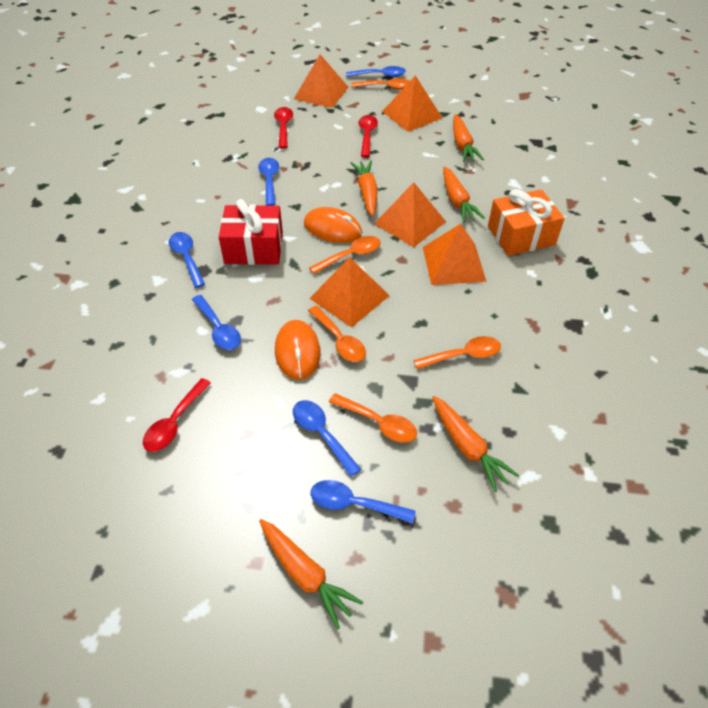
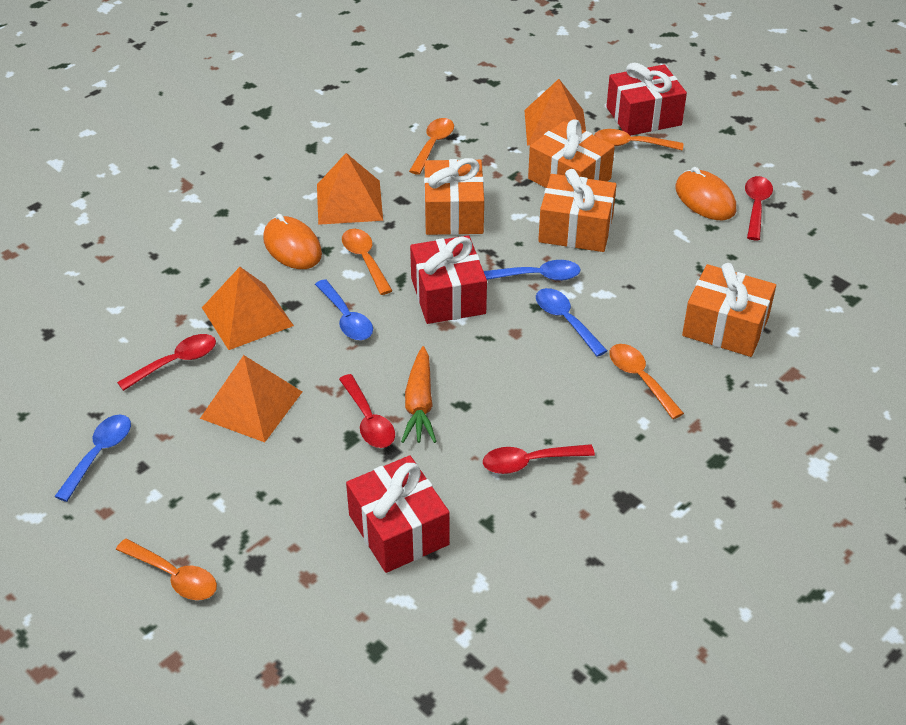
blue spoon: [169,232,205,288] [192,295,241,350] [258,158,279,206] [293,400,361,477] [310,480,416,524] [346,66,406,77] = 6 -> [54,414,131,502] [315,279,373,340] [484,260,581,281] [536,288,607,357] = 4
orange carrot: [259,519,364,630] [351,161,377,216] [432,396,520,492] [443,166,485,223] [453,114,484,162] = 5 -> [401,346,436,443] = 1
orange gift: [488,189,565,256] = 1 -> [424,158,484,235] [528,120,615,188] [538,169,617,252] [682,263,776,357] = 4
orange pyramid: [294,54,348,108] [309,257,390,327] [374,182,446,247] [382,75,442,132] [423,224,487,285] = 5 -> [200,355,302,442] [202,267,294,350] [317,153,383,225] [524,79,586,145] = 4
red gift: [219,199,283,265] = 1 -> [346,455,450,573] [410,235,487,324] [606,63,687,136] = 3
red spoon: [143,378,211,452] [274,107,293,149] [358,115,378,158] = 3 -> [117,334,216,391] [339,374,395,448] [483,444,595,474] [745,176,773,240] = 4

